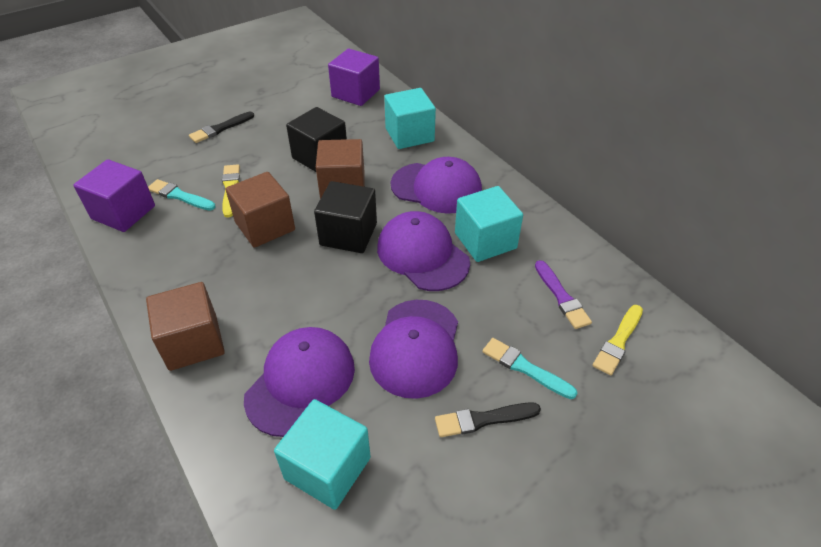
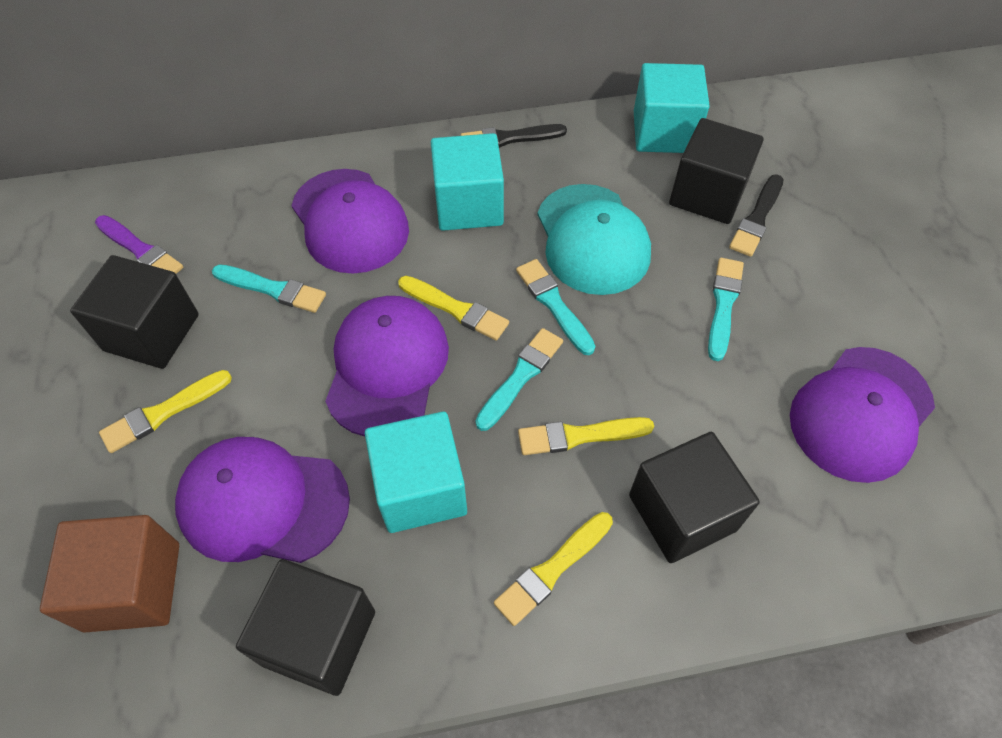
black cube: [286,107,347,172] [314,181,377,253] = 2 -> [70,255,199,369] [236,559,375,696] [629,432,760,563] [669,118,764,224] = 4
brown cube: [146,282,225,371] [226,172,295,248] [316,139,365,199] = 3 -> [40,515,179,633] = 1
purple cube: [73,159,155,232] [328,49,380,106] = 2 -> none = 0
turquoise brush: [148,179,215,211] [482,338,577,399] = 2 -> [212,264,326,313] [475,328,563,431] [516,259,595,355] [708,258,744,361] = 4
turquoise cap: none = 0 -> [537,184,651,295] = 1
yellow brush: [222,164,240,218] [593,305,643,376] = 2 -> [99,370,232,453] [398,276,509,341] [494,512,613,626] [518,417,654,455] = 4

